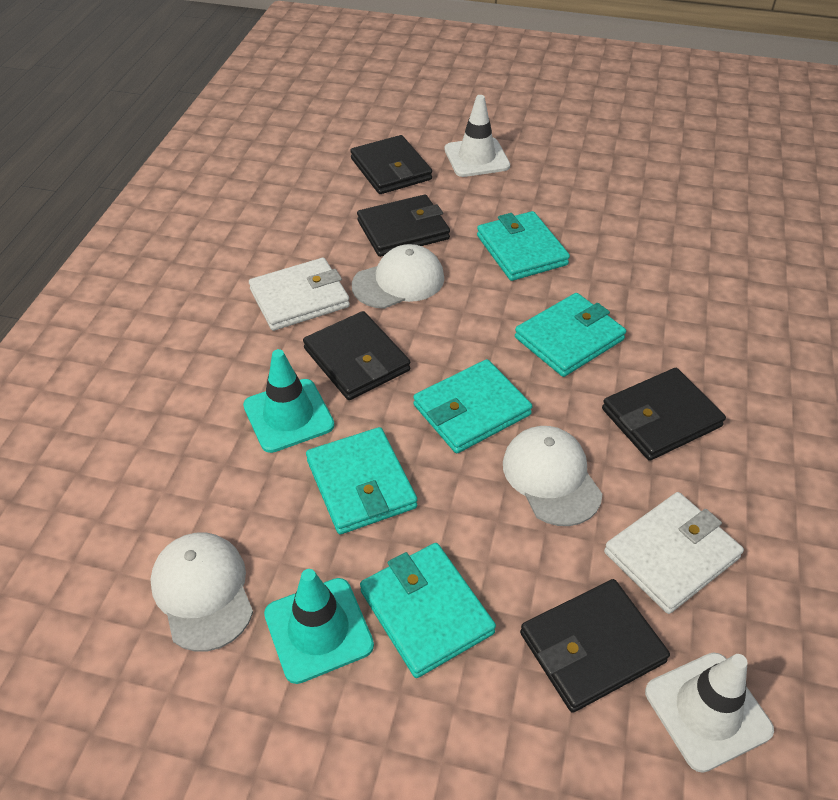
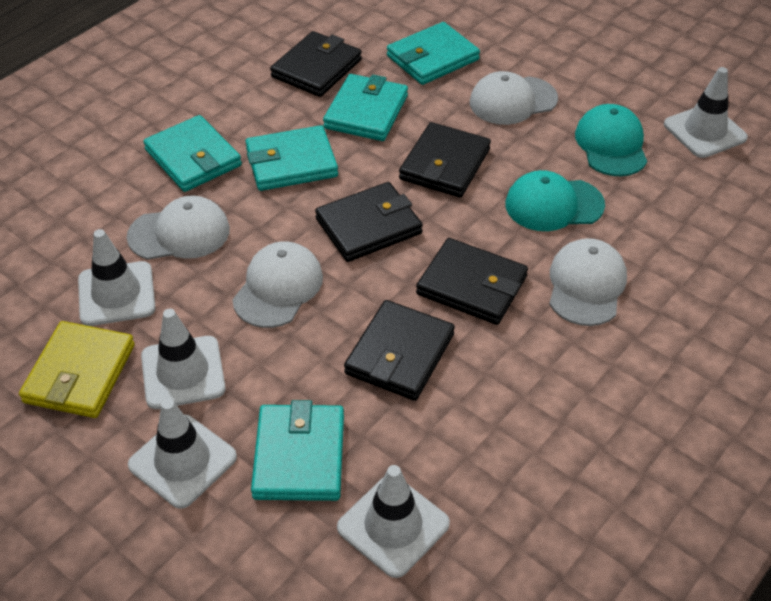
turquoise cap: none = 0 -> [505,170,605,231] [575,104,647,176] = 2
turquoise traffic cone: [243,349,335,453] [264,569,374,684] = 2 -> none = 0
white cap: [150,532,253,652] [352,244,444,309] [503,426,602,526] = 3 -> [127,196,230,260] [232,241,323,328] [470,71,558,125] [549,238,627,326] = 4
white traffic cone: [445,95,510,177] [645,652,774,773] = 2 -> [78,229,156,326] [128,399,237,509] [141,309,226,409] [337,465,450,578] [664,67,748,158] = 5
white wallet: [249,258,350,331] [604,492,744,614] = 2 -> none = 0
yellow wallet: none = 0 -> [19,321,135,418] = 1

